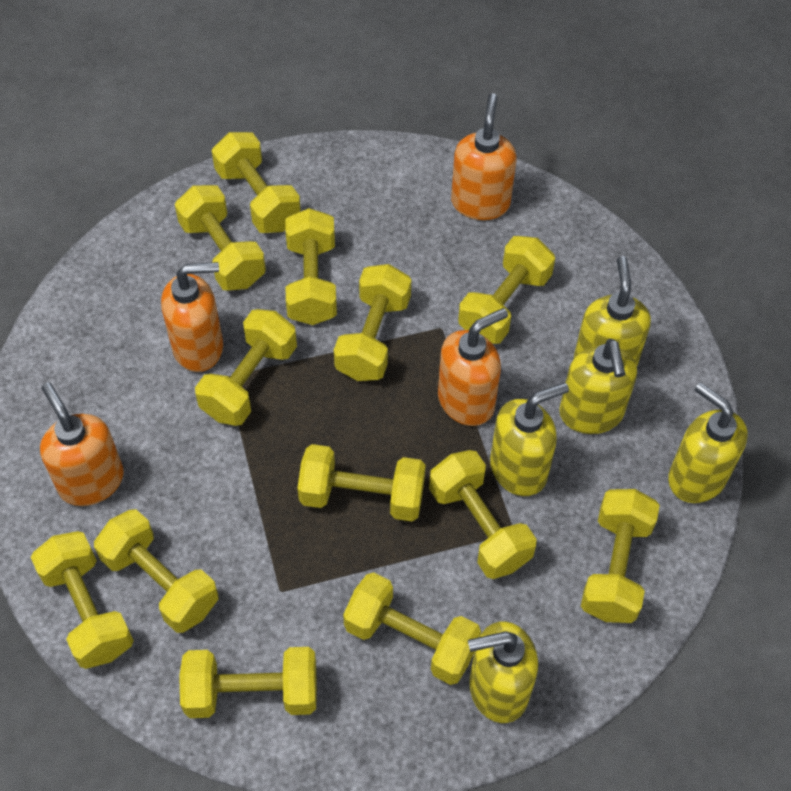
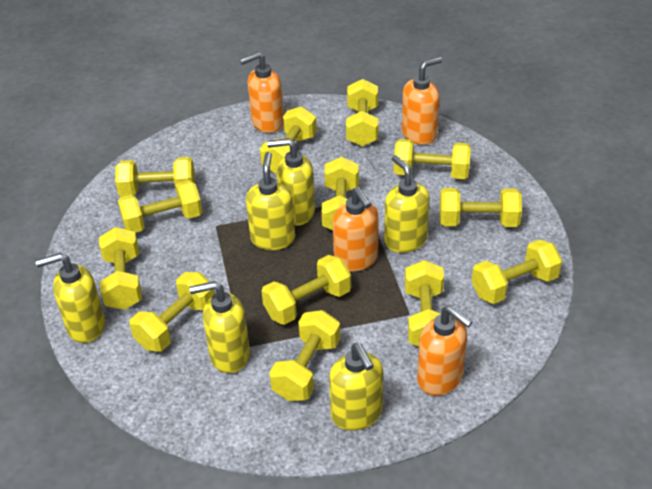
yellow soap dispenser: [468,621,538,723] [490,383,569,496] [559,339,637,434] [574,256,651,365] [668,382,748,503] = 5 -> [35,253,105,343] [189,281,250,373] [246,152,295,250] [267,138,315,226] [329,343,383,431] [384,155,430,253] = 6

